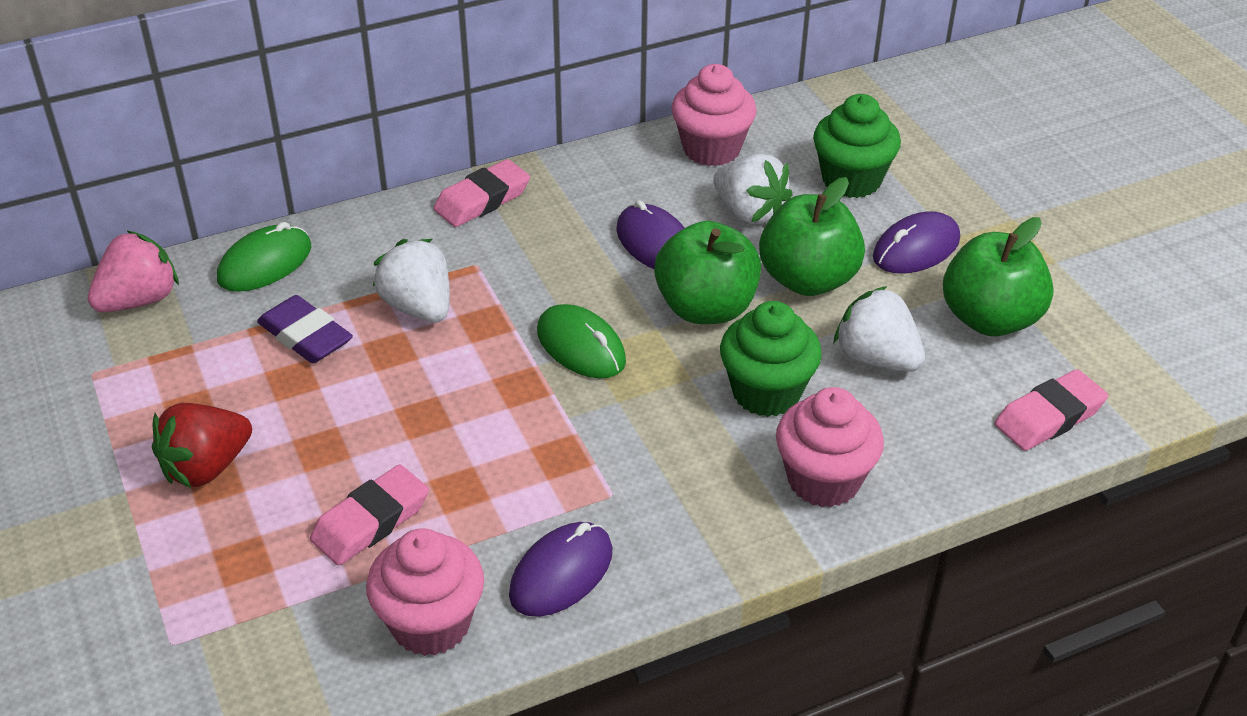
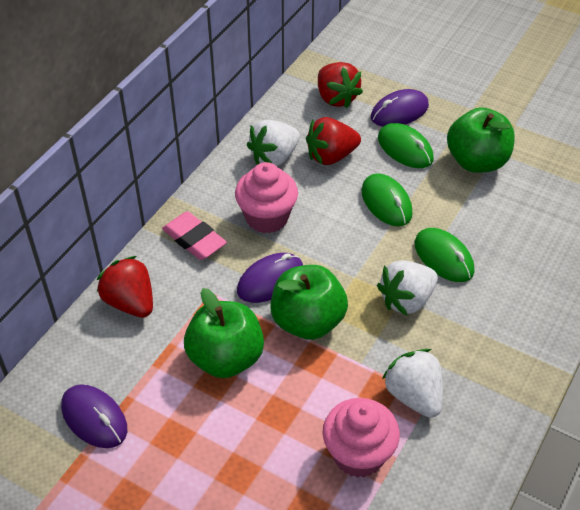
green cupcake: [720,301,822,417] [813,94,901,198] = 2 -> none = 0
green mouse: [217,222,311,292] [537,304,626,379] = 2 -> [362,173,413,226] [378,123,434,168] [415,228,475,282] = 3
pink cupcake: [366,528,484,656] [671,64,757,166] [776,387,884,507] = 3 -> [235,162,298,233] [322,398,400,478] = 2
pink eraser: [310,464,429,566] [433,159,530,227] [994,369,1108,451] = 3 -> [162,211,227,260] = 1
pink strawberry: [88,230,179,312] = 1 -> none = 0
purple eraser: [257,295,353,363] = 1 -> none = 0
red strawberry: [152,403,252,488] = 1 -> [97,256,153,318] [306,117,361,165] [318,62,363,108] = 3

